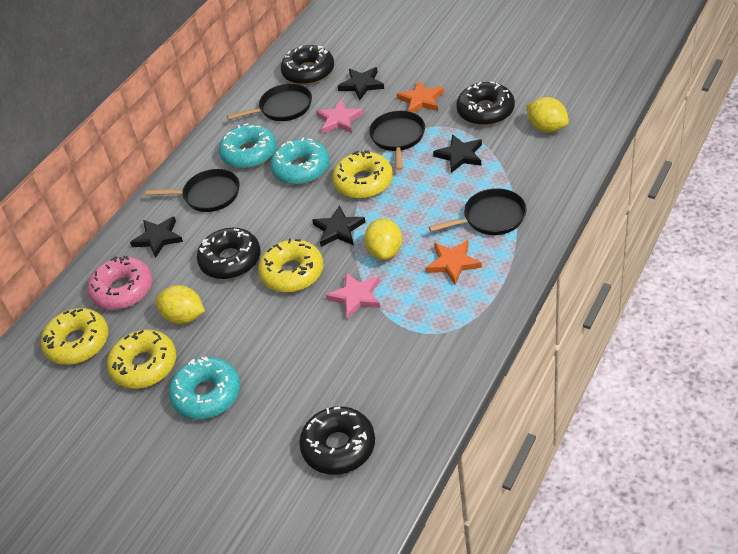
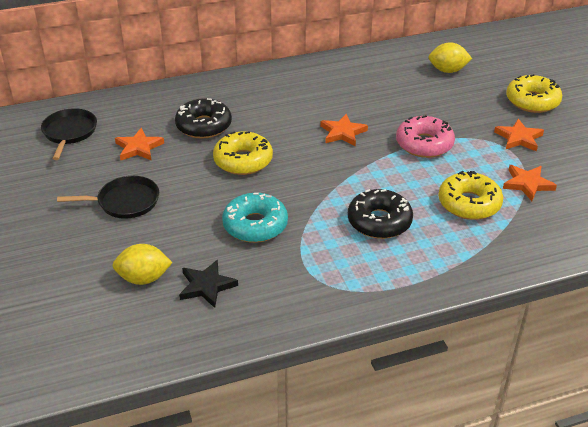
black donut: [197,228,261,279] [281,45,334,85] [299,406,375,475] [456,81,515,126] = 4 -> [175,98,232,139] [348,189,413,239] = 2
black pan: [146,169,240,212] [227,84,312,121] [369,111,425,170] [429,188,526,235] = 4 -> [41,108,97,160] [57,176,159,219] = 2
black star: [130,217,183,258] [312,205,365,247] [338,67,384,100] [433,134,482,173] = 4 -> [179,260,238,308] = 1
orange star: [397,80,444,113] [425,240,482,285] = 2 -> [115,128,164,161] [320,114,368,146] [494,119,544,152] [503,165,557,201] = 4
pink star: [316,99,364,134] [326,273,381,319] = 2 -> none = 0
turquoise donut: [169,356,240,419] [219,123,277,169] [270,137,330,185] = 3 -> [222,193,288,243] = 1
yellow donut: [41,308,108,365] [107,329,176,389] [258,239,323,293] [332,150,393,199] = 4 -> [213,131,273,175] [438,171,503,220] [506,74,562,113] = 3
yellow lemon: [156,285,205,324] [364,218,402,260] [526,97,569,133] = 3 -> [112,244,173,285] [428,42,472,73] = 2

